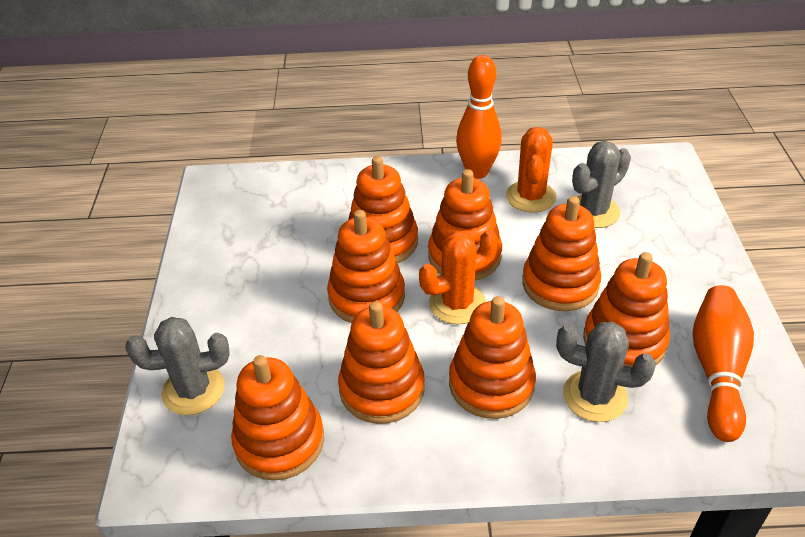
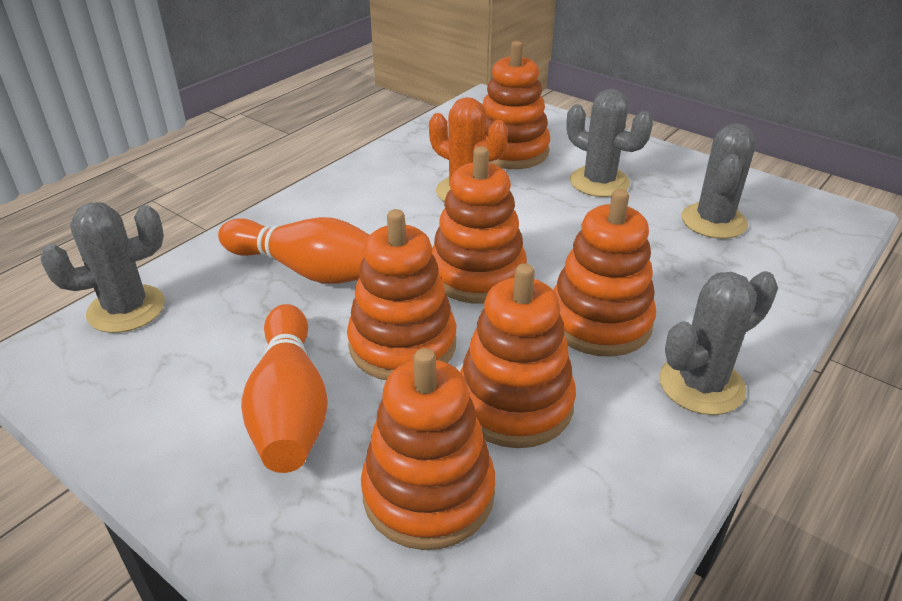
grey cactus: [126,317,230,415] [556,321,656,422] [572,141,631,228] = 3 -> [41,202,165,333] [566,89,653,197] [659,271,778,415] [681,123,756,239] = 4
orange cactus: [419,230,498,324] [506,127,556,212] = 2 -> [429,97,508,202] = 1
orange stacking toy: [231,355,324,481] [327,210,405,323] [338,301,425,424] [348,156,418,263] [428,169,502,280] [449,296,536,419] [522,196,601,311] [583,252,670,367] = 8 -> [347,209,456,380] [361,348,495,550] [432,146,527,304] [460,263,576,448] [483,41,550,169] [553,189,656,357] = 6

